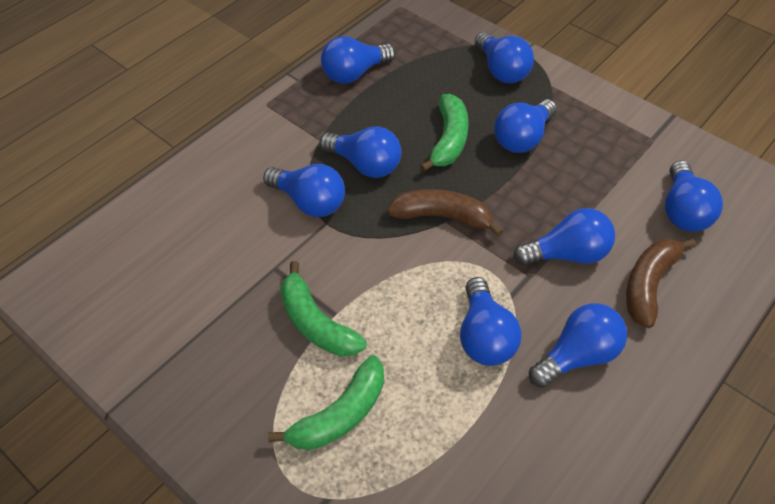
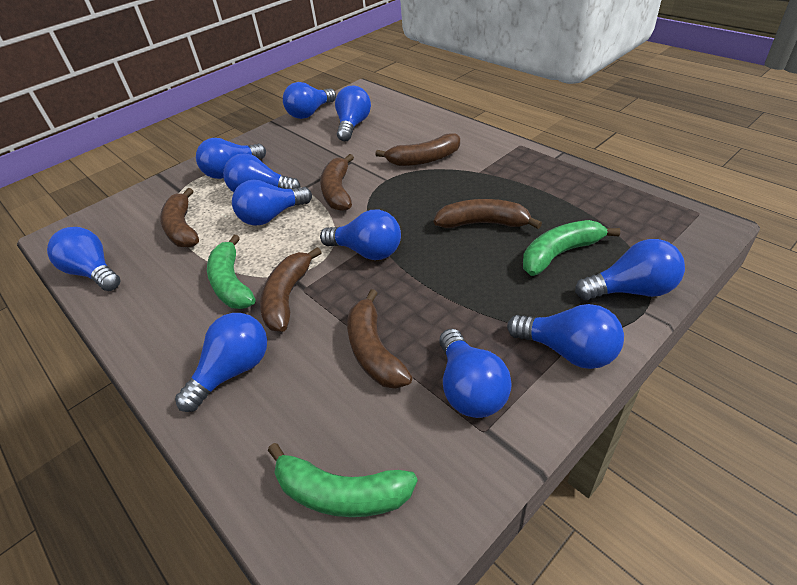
blue light bulb: [263,164,345,217] [320,126,401,178] [321,36,396,84] [460,277,522,366] [475,32,534,83] [494,99,557,153] [514,208,615,265] [529,303,627,388] [665,160,723,232] = 9 -> [47,227,120,291] [175,313,267,412] [196,138,266,179] [223,153,301,192] [232,180,312,226] [283,82,336,119] [320,210,401,260] [335,85,371,141] [439,329,512,418] [507,304,624,369] [575,239,685,300] = 11
brown banana: [387,189,503,237] [626,238,696,328] = 2 -> [160,188,199,247] [260,247,322,332] [320,154,354,211] [347,289,413,389] [375,133,460,166] [434,199,542,229] = 6

